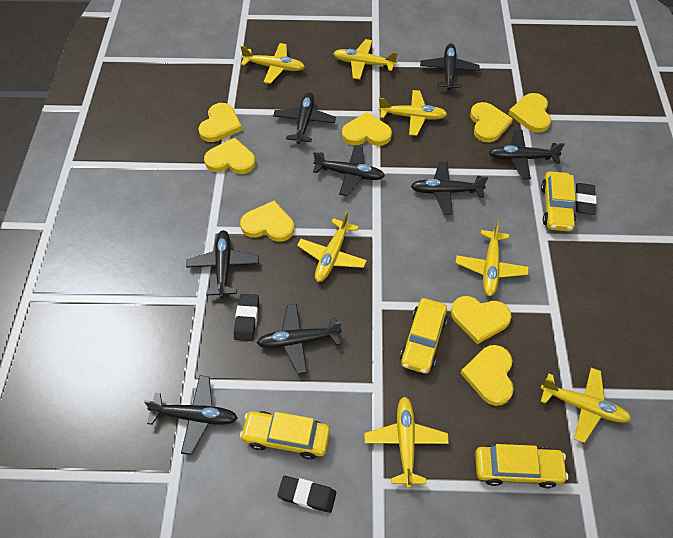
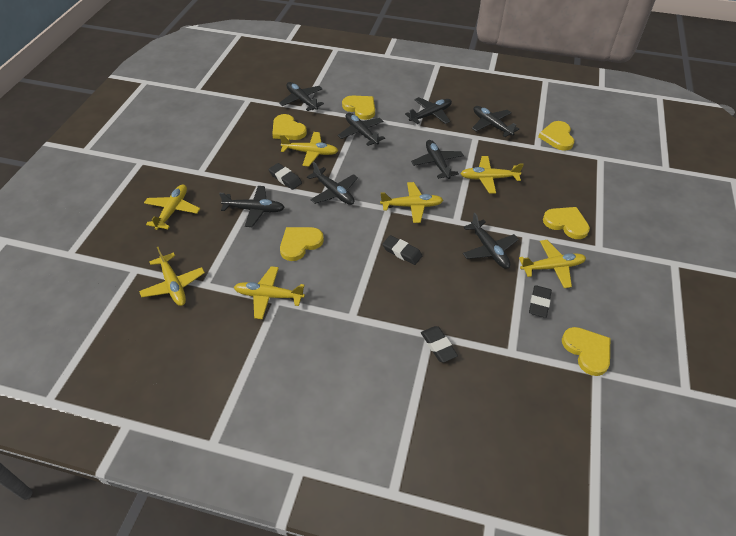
black eraser: [234,294,259,341] [277,476,336,513] [575,183,596,215] = 3 -> [269,163,302,190] [382,235,422,265] [421,326,458,363] [529,285,552,318] = 4
yellow car: [240,411,330,460] [400,298,448,374] [475,444,568,488] [541,171,576,232] = 4 -> none = 0
yellow heart: [198,103,242,142] [204,138,256,174] [240,201,294,242] [342,112,392,146] [451,296,511,344] [461,345,514,406] [470,102,513,142] [508,93,551,133] = 8 -> [272,114,307,140] [280,227,324,261] [342,96,375,120] [538,121,574,151] [543,207,590,239] [562,327,610,376] = 6

